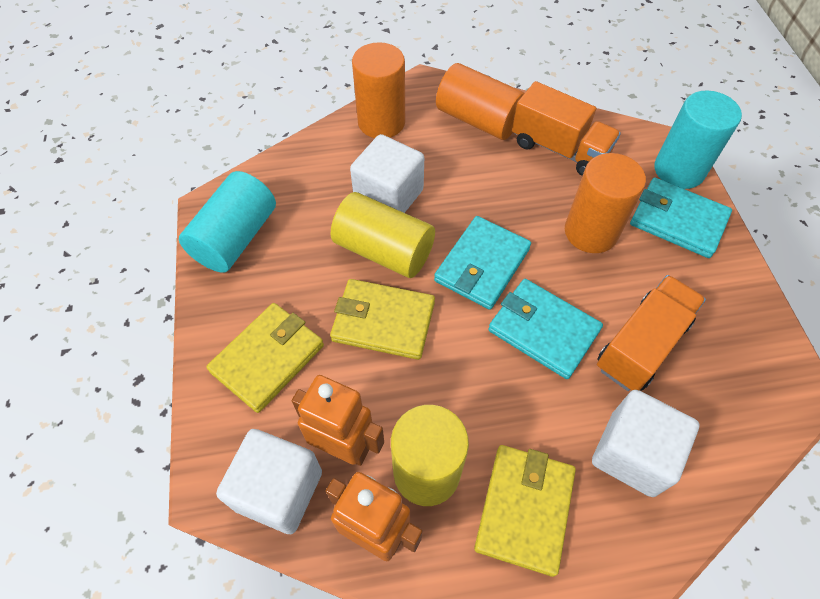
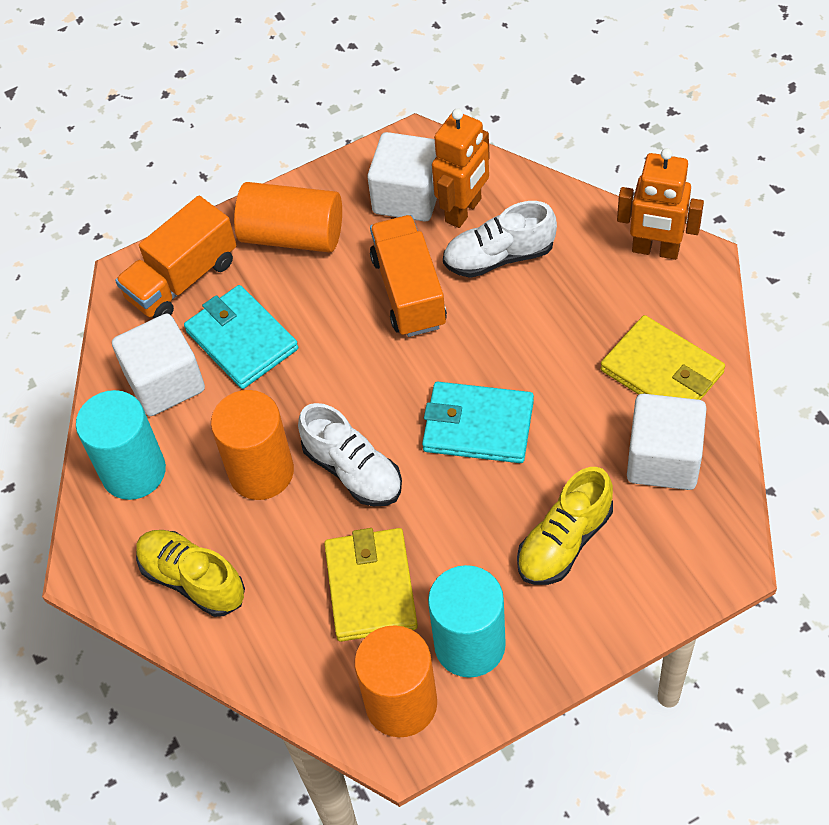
turquoise wallet: [434,216,531,310] [488,279,603,379] [630,178,732,258] = 3 -> [184,285,298,389] [422,382,534,463] = 2
white shoe: none = 0 -> [298,403,402,506] [443,201,557,278] = 2
yellow cylinder: [331,192,435,278] [391,405,469,506] = 2 -> none = 0
yellow shoe: none = 0 -> [136,530,245,617] [517,467,613,585] = 2
yellow wallet: [206,303,324,413] [330,279,435,360] [474,445,576,577] = 3 -> [324,528,418,642] [600,315,725,400] = 2

